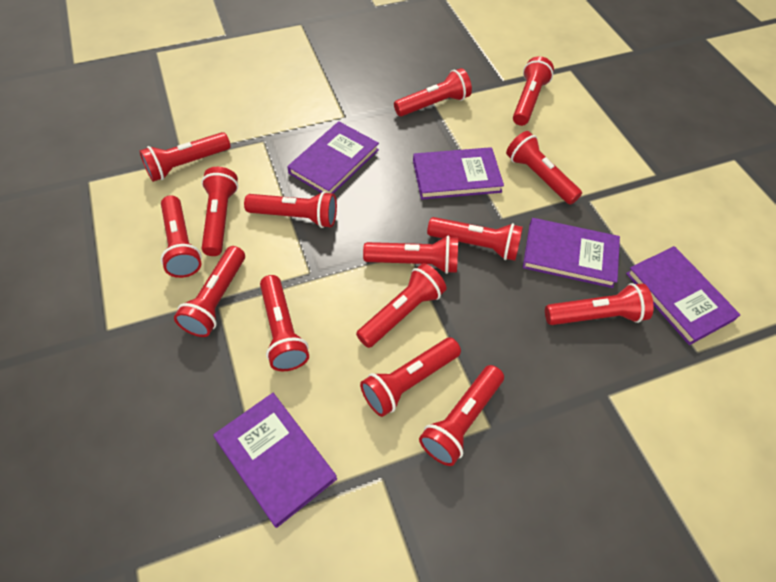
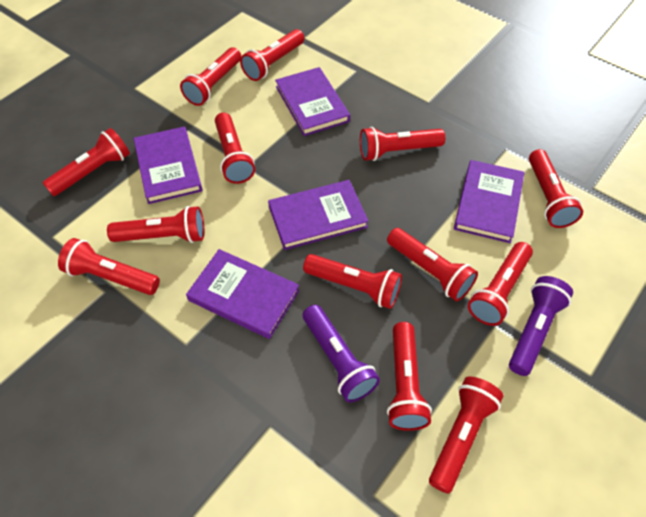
purple flashlight: none = 0 -> [303,305,380,402] [509,276,573,376] = 2
red flashlight: [139,132,231,182] [161,195,202,278] [174,246,245,337] [201,167,238,256] [244,191,337,228] [260,275,309,371] [356,263,447,348] [360,337,461,417] [363,236,458,274] [394,68,472,117] [419,365,504,466] [427,217,523,261] [506,131,582,205] [513,56,554,126] [545,283,654,325] = 15 -> [43,128,130,196] [58,238,160,295] [107,206,204,243] [180,47,241,106] [215,112,255,184] [240,29,304,81] [303,254,402,309] [360,127,445,161] [387,228,478,301] [387,322,432,431] [429,377,503,494] [468,242,533,326] [529,149,583,228] = 13

